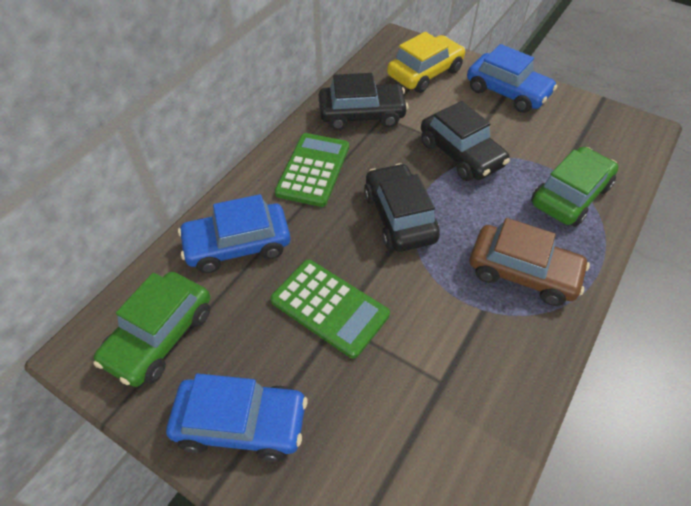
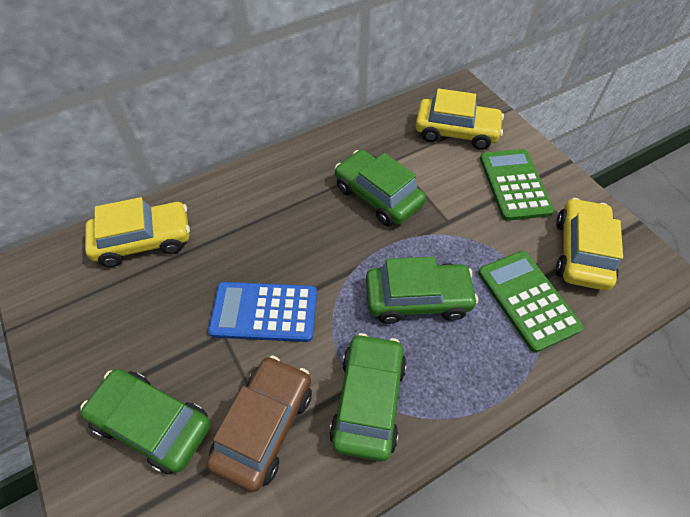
black car: [319,73,408,130] [364,163,440,252] [421,101,510,181] = 3 -> none = 0
blue calculator: none = 0 -> [208,282,317,342] = 1
blue car: [166,373,307,462] [178,194,290,273] [467,44,557,113] = 3 -> none = 0
green car: [93,272,210,387] [531,147,619,227] = 2 -> [80,369,211,474] [329,333,407,462] [335,150,426,226] [366,257,478,324] = 4
yellow car: [387,32,465,93] = 1 -> [85,197,190,267] [415,89,504,150] [556,198,623,290] = 3

